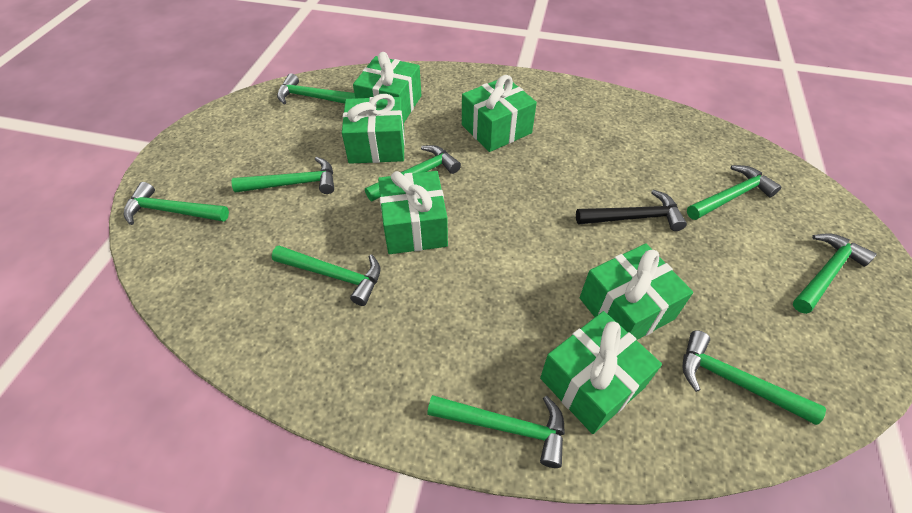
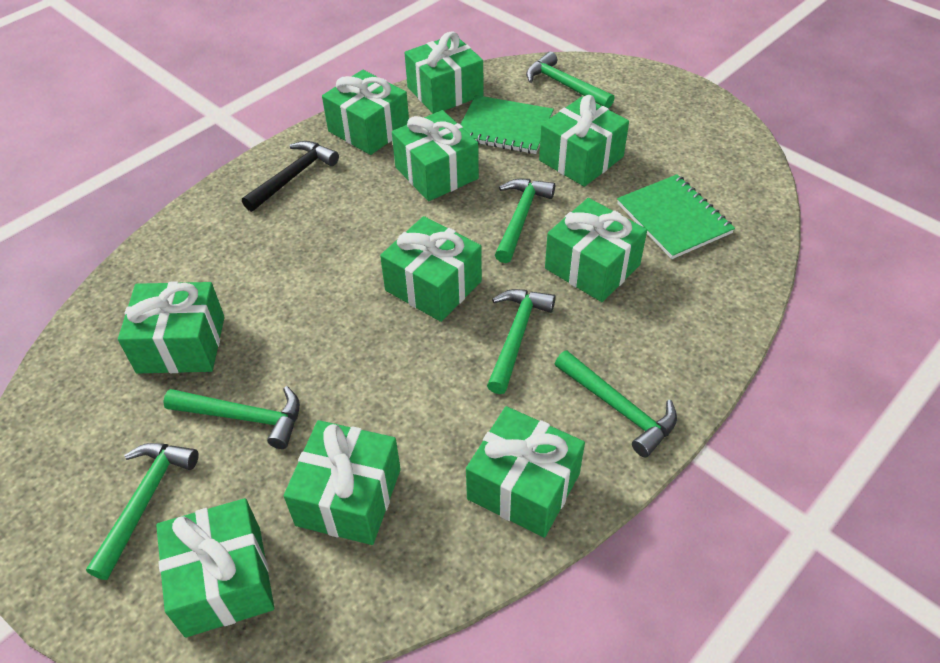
green gift: [342,94,405,164] [353,52,421,122] [378,171,448,254] [462,75,537,152] [540,311,662,434] [580,244,693,340] = 6 -> [118,281,225,373] [156,498,274,638] [284,420,401,545] [322,70,409,155] [380,216,482,322] [392,110,479,201] [405,31,483,114] [466,406,585,538] [539,95,629,187] [545,198,647,302] = 10
green hammer: [124,182,229,225] [231,157,334,194] [272,246,380,306] [277,73,355,104] [365,145,461,201] [427,395,565,468] [682,330,826,425] [687,165,782,220] [793,233,877,314] = 9 -> [86,443,199,580] [163,386,300,449] [487,289,556,394] [495,179,555,263] [526,52,615,108] [555,350,677,457] = 6
green notebook: none = 0 -> [460,95,554,154] [617,174,735,259] = 2

